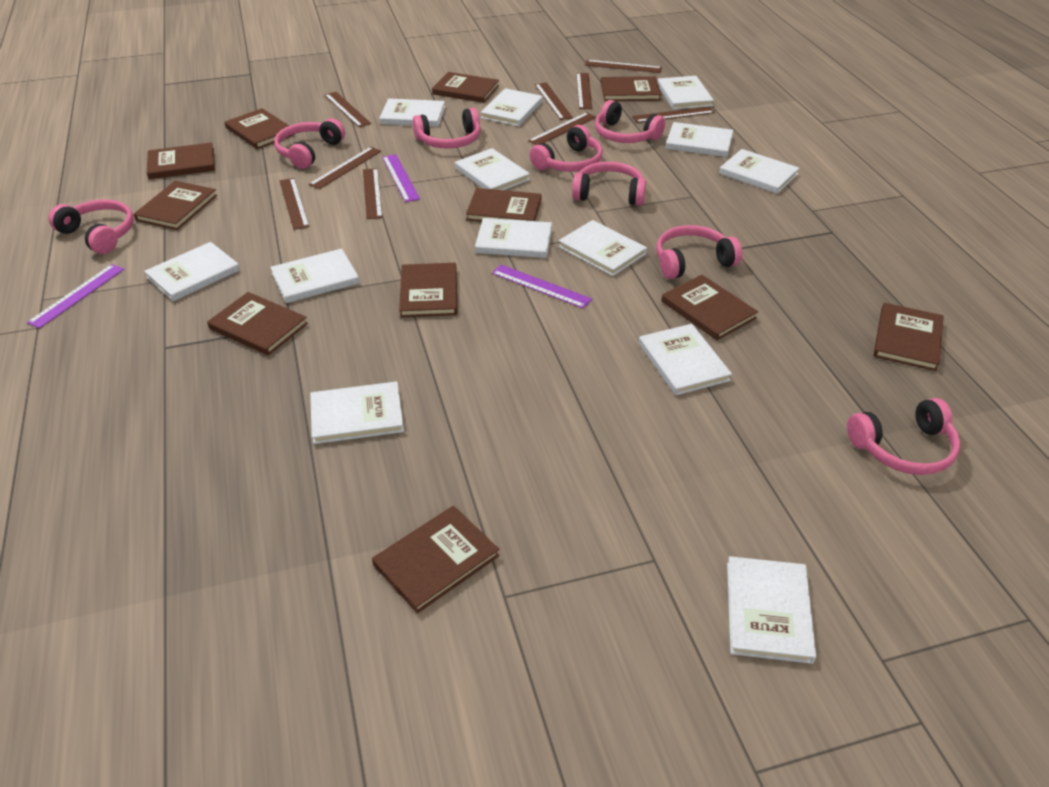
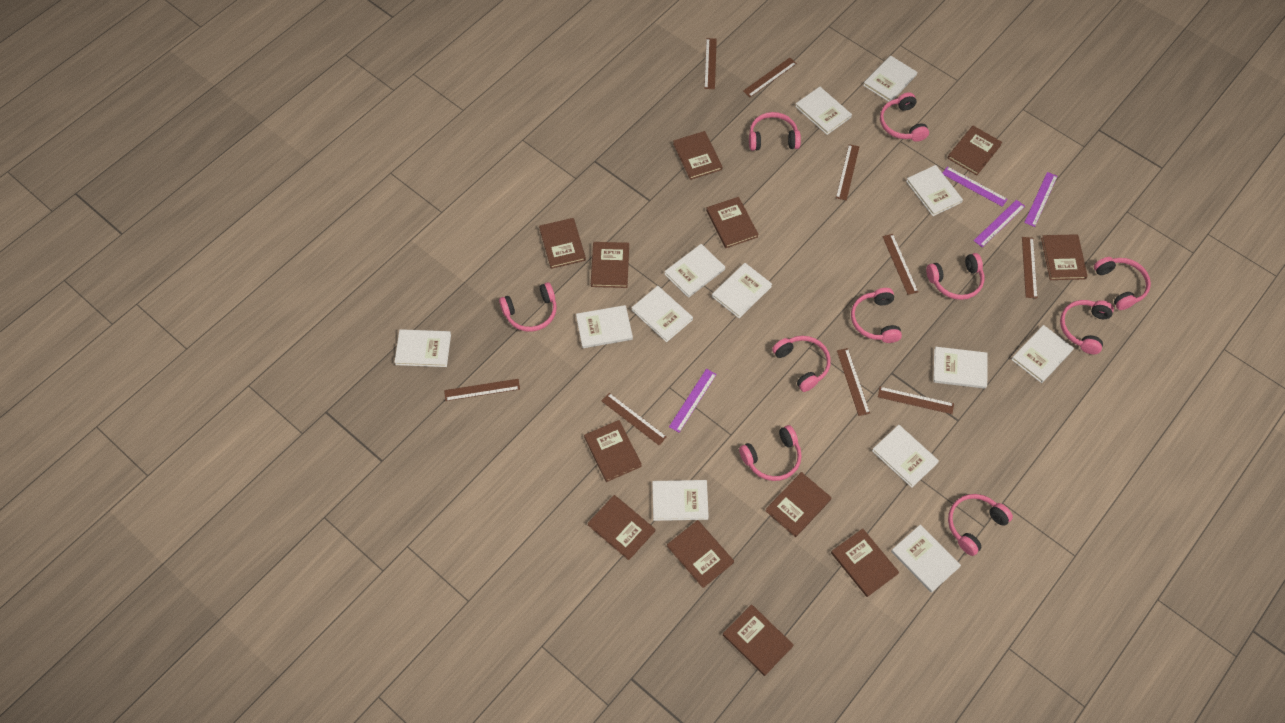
brown book: [134,181,217,230] [147,142,215,179] [207,292,308,356] [225,108,295,149] [372,506,500,613] [399,263,458,317] [432,72,499,103] [466,188,542,222] [601,76,661,101] [661,275,758,340] [874,303,944,371] = 11 -> [539,218,586,269] [584,420,642,482] [588,495,655,560] [591,242,629,288] [667,520,734,588] [673,131,722,180] [706,197,759,248] [723,604,794,676] [765,472,832,537] [831,529,899,597] [948,126,1002,175] [1041,234,1088,280] = 12
pink headphones: [49,199,134,254] [274,118,345,169] [413,108,481,149] [530,125,603,172] [572,162,646,206] [595,100,665,143] [656,225,742,279] [847,398,960,475] = 8 -> [499,282,557,332] [739,425,802,481] [749,112,801,151] [772,336,831,392] [851,288,902,343] [880,92,929,142] [926,253,984,300] [948,494,1013,556] [1060,300,1114,354] [1094,257,1151,310] = 10
purple ruler: [27,264,124,329] [382,154,420,202] [492,265,592,309] = 3 -> [669,369,717,433] [943,166,1008,207] [974,200,1025,247] [1024,172,1058,227] = 4

